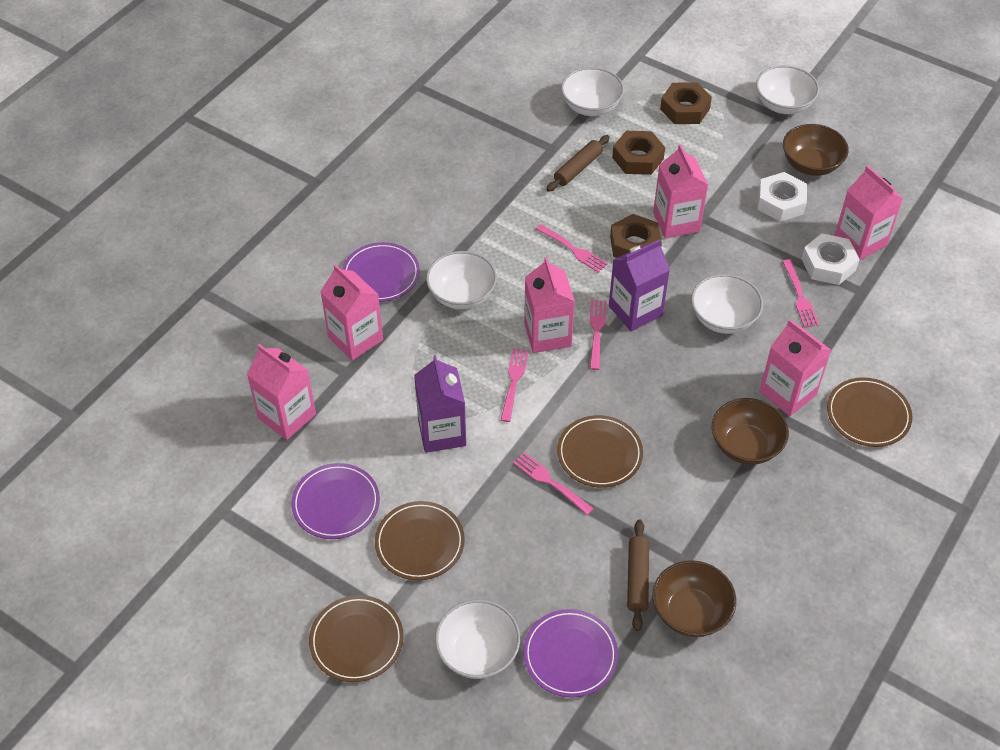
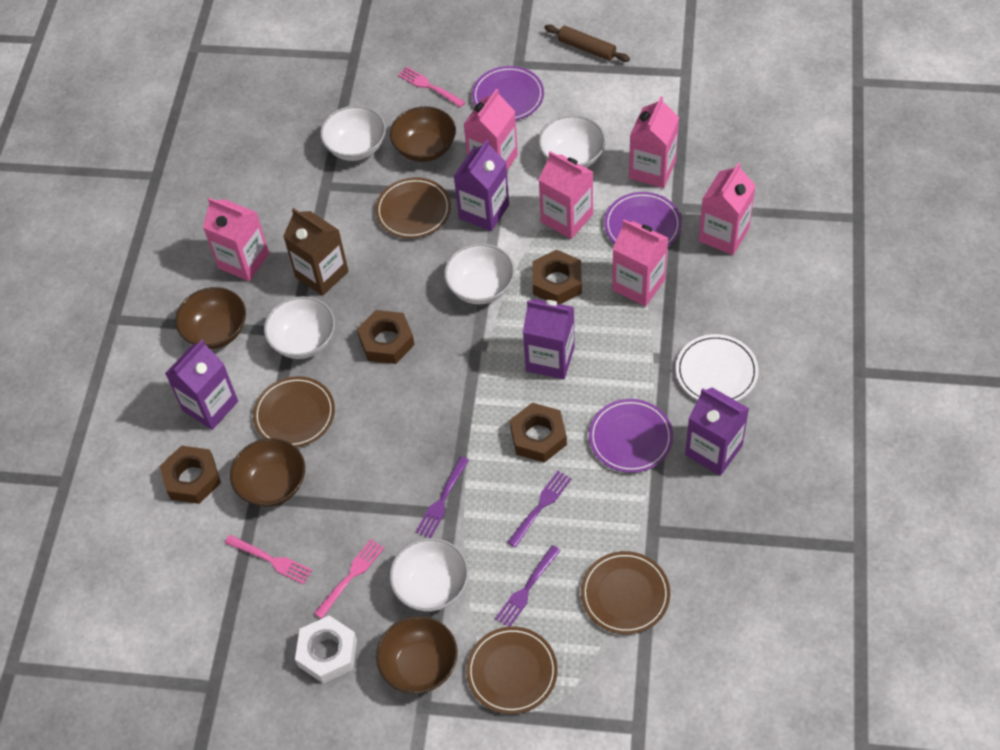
brown bowl: [653,560,736,637] [712,398,789,465] [783,124,849,176] = 3 -> [175,287,246,349] [230,438,305,507] [376,616,458,694] [390,106,456,162] = 4
brown carton: none = 0 -> [283,208,348,296] = 1
brown nut: [610,214,662,258] [612,131,665,175] [660,82,712,124] = 3 -> [160,445,221,504] [357,310,415,364] [510,403,567,463] [533,249,582,304] = 4
brown rolling pin: [546,135,610,192] [627,520,649,631] = 2 -> [544,25,630,62] = 1
pink fork: [501,348,529,422] [513,452,594,515] [536,224,608,273] [590,300,607,370] [782,259,819,328] = 5 -> [225,535,312,584] [314,539,384,619] [398,66,465,107] = 3
purple carton: [414,355,466,453] [609,239,670,331] = 2 -> [165,340,238,430] [454,140,509,231] [523,299,575,379] [685,387,749,476] = 4
purple fork: none = 0 -> [416,456,469,538] [495,545,561,627] [507,471,572,548] = 3
white nut: [757,172,807,222] [801,233,860,285] = 2 -> [295,616,357,683] = 1
white plate: none = 0 -> [676,334,759,401] = 1

